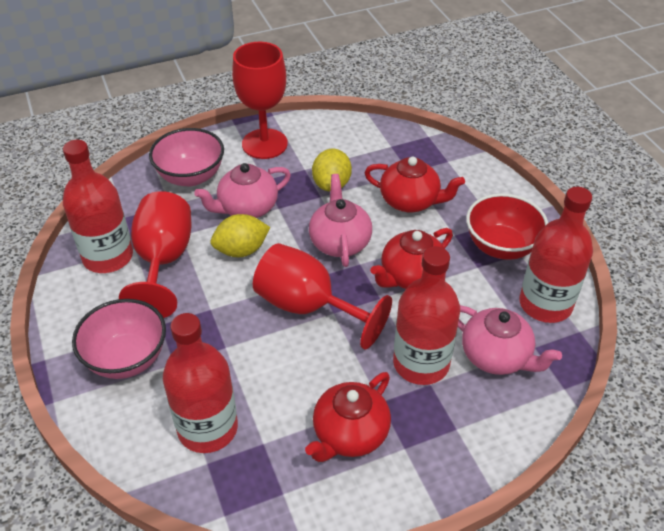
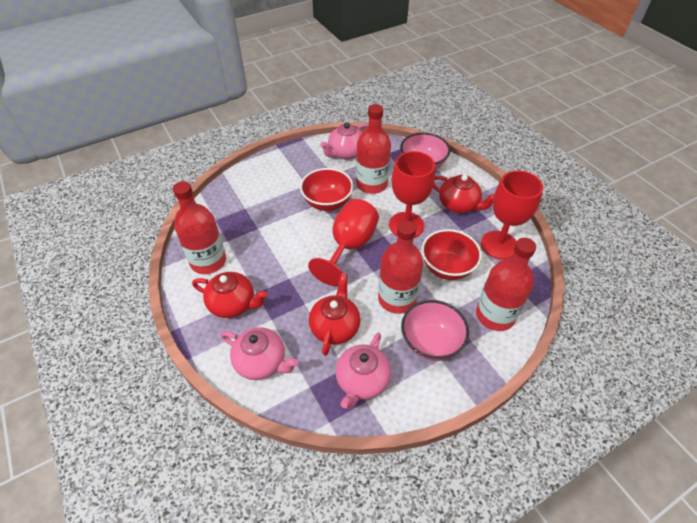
red bowl: [466,193,548,260] = 1 -> [300,168,353,211] [421,229,482,280] = 2
yellow lemon: [211,214,270,257] [312,149,352,192] = 2 -> none = 0

